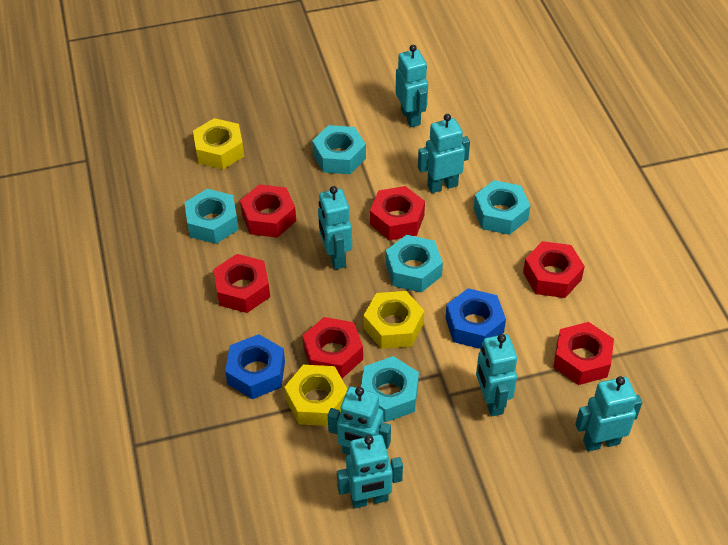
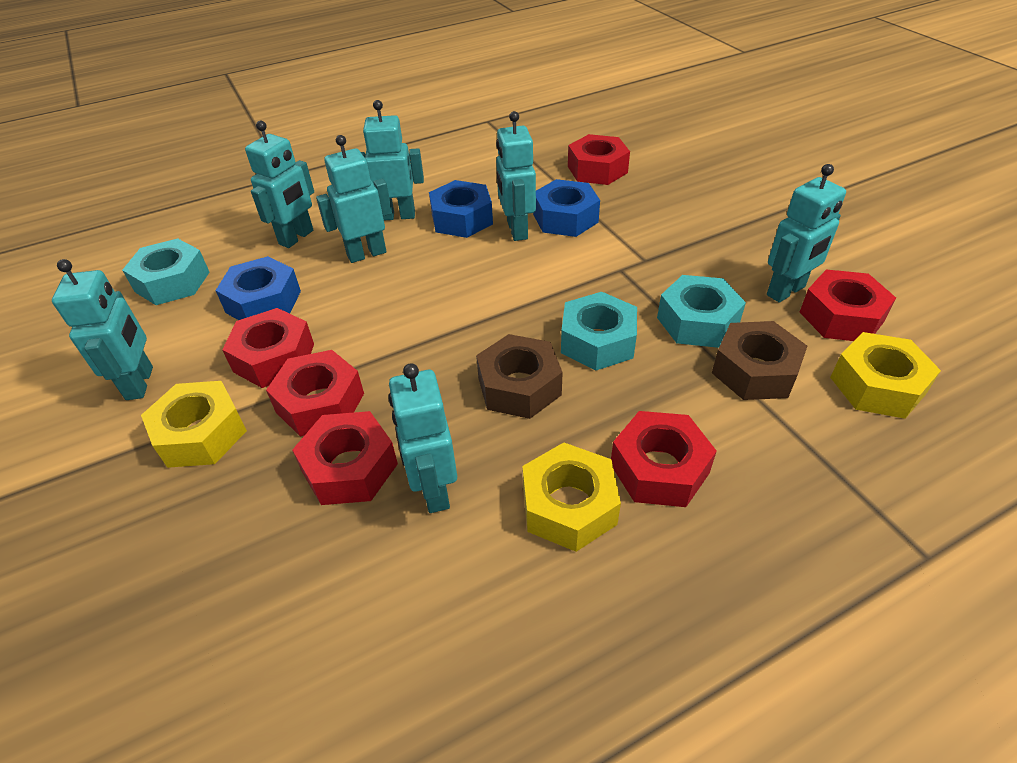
blue nut: [225,334,285,399] [445,288,506,349] = 2 -> [215,256,301,320] [429,180,493,238] [533,179,600,237] = 3
brown nut: none = 0 -> [476,334,563,419] [712,321,807,400] = 2
turquoise nut: [185,189,239,244] [312,125,366,174] [361,356,419,422] [386,235,443,293] [474,180,530,235] = 5 -> [122,238,209,305] [561,292,637,370] [657,275,746,348] = 3

